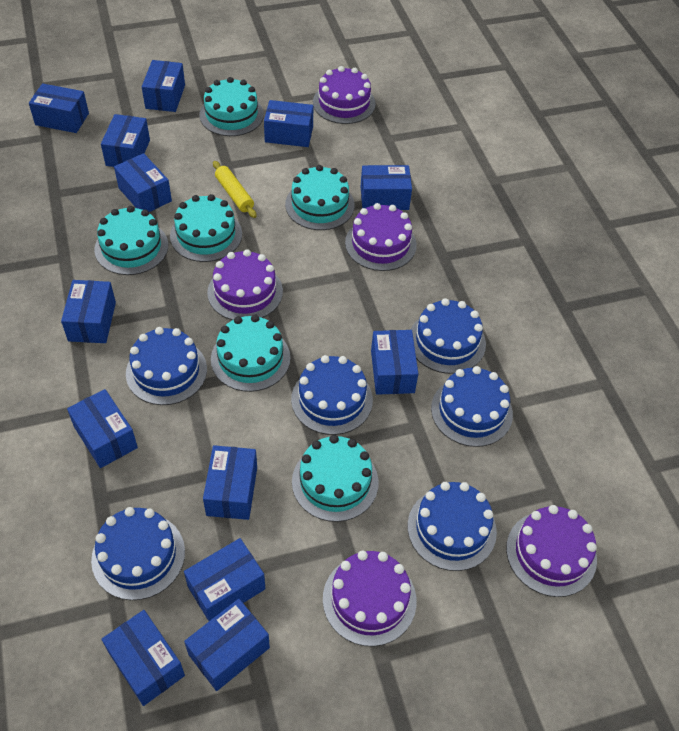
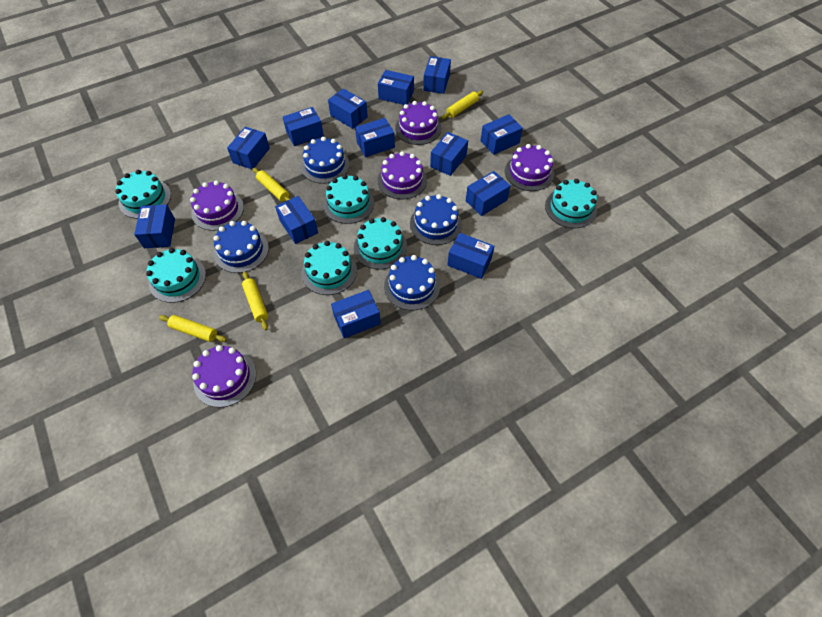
blue cake: [91,507,185,600] [126,327,207,405] [291,355,373,435] [408,482,497,571] [411,298,486,374] [431,366,513,447] = 6 -> [213,221,269,273] [301,137,350,184] [384,255,440,310] [410,194,462,245] = 4
yellow rolling pin: [213,161,257,218] = 1 -> [159,315,226,342] [242,271,268,330] [253,168,290,202] [441,90,483,119] = 4

